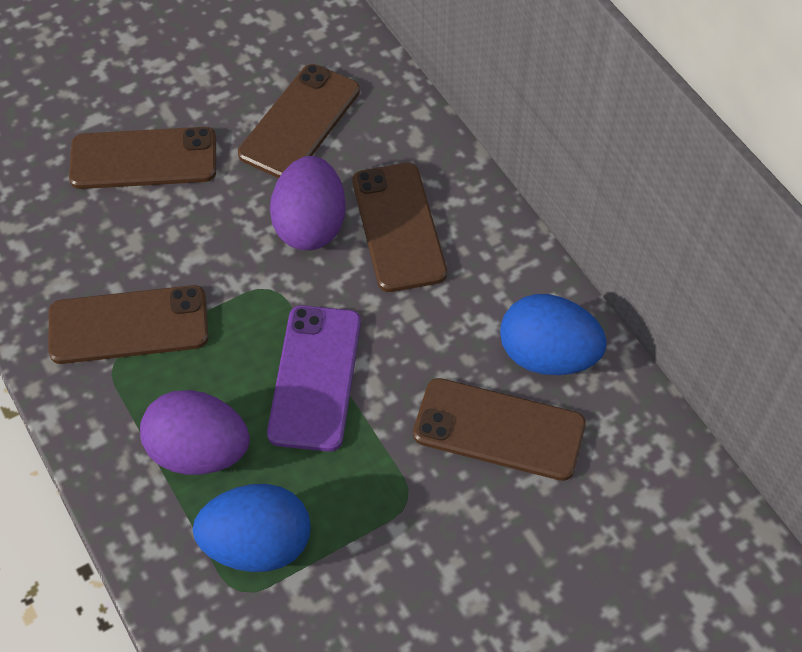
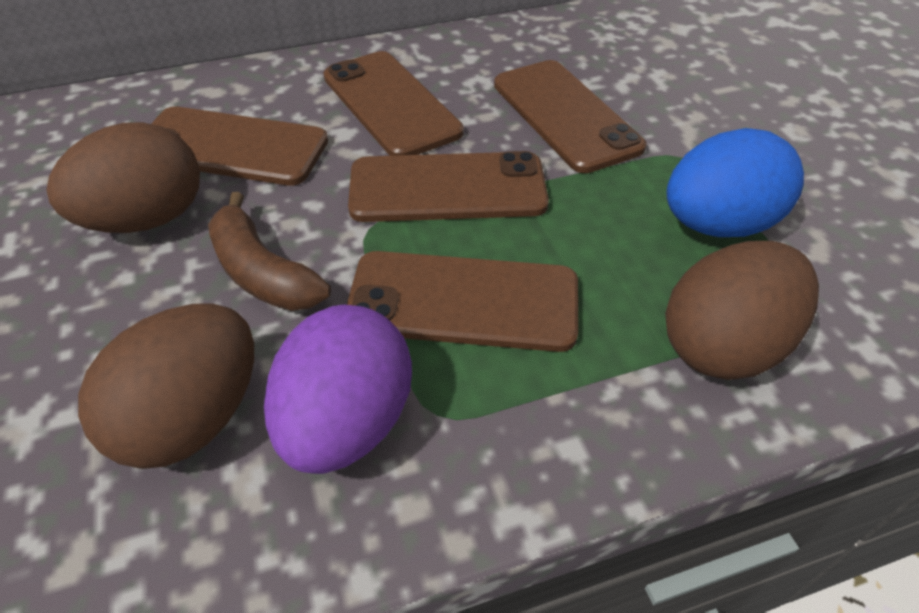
blue egg: [193,484,311,572] [500,294,607,375] = 2 -> [666,128,804,237] = 1
brown banana: none = 0 -> [208,192,331,311] = 1
brown egg: none = 0 -> [47,122,200,233] [78,303,254,469] [665,241,819,380] = 3
purple egg: [140,390,250,475] [270,156,346,250] = 2 -> [264,304,412,474] = 1
purple phone: [267,305,361,452] = 1 -> none = 0

